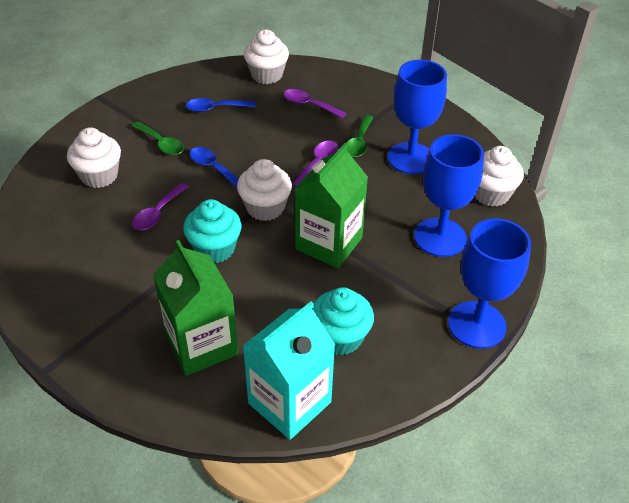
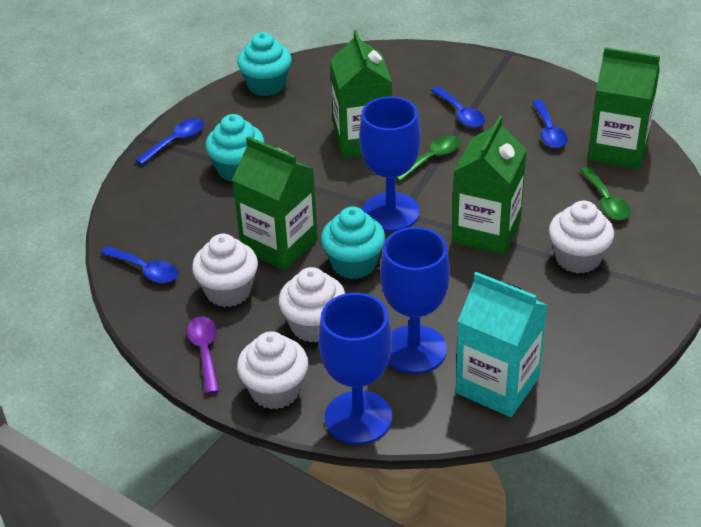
blue spoon: [186,98,256,112] [190,147,239,188] = 2 -> [100,246,178,283] [136,118,204,165] [431,86,485,128] [532,100,568,148] = 4
green carton: [153,240,239,376] [295,143,368,268] = 2 -> [232,136,318,271] [330,30,392,158] [452,116,527,255] [588,47,660,169] = 4
purple spoon: [132,183,189,230] [284,89,346,118] [292,141,339,187] = 3 -> [187,316,220,394] = 1
turquoise cupcake: [183,199,242,263] [313,287,374,355] = 2 -> [205,114,264,181] [237,32,292,96] [321,207,385,279] = 3

